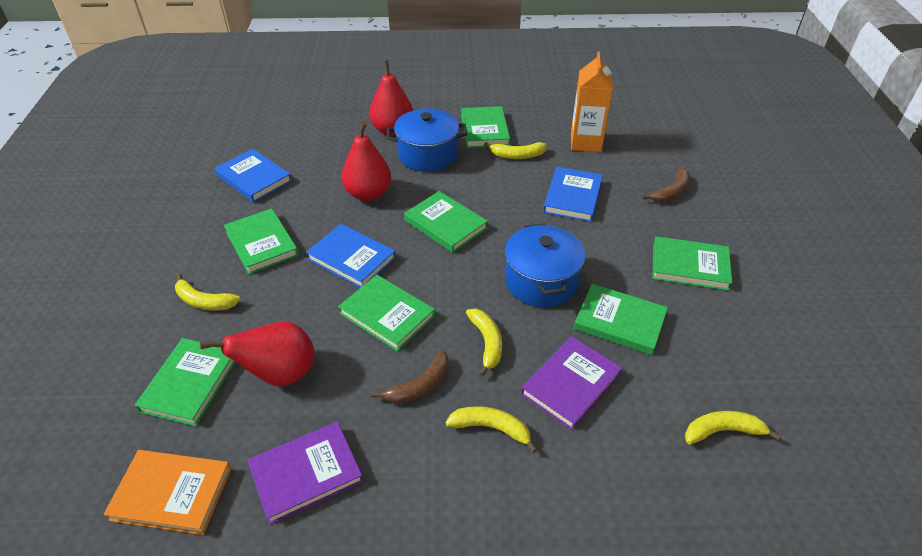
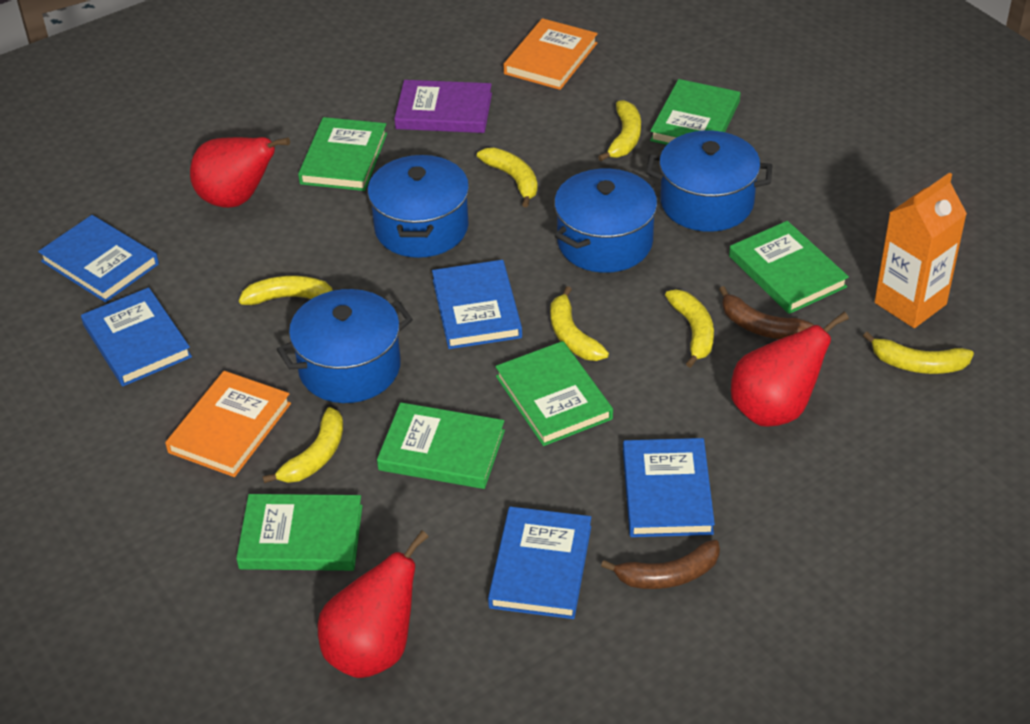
blue book: [214,149,292,203] [306,224,396,288] [543,167,603,222] = 3 -> [38,215,159,302] [81,287,192,386] [432,260,522,349] [488,507,591,619] [623,438,715,537] = 5
blue pot: [387,109,467,172] [504,223,585,307] = 2 -> [277,289,413,403] [368,154,469,258] [554,169,657,273] [646,130,772,232] = 4
green book: [135,338,236,426] [224,208,299,274] [338,275,435,351] [404,191,488,253] [461,106,510,148] [574,284,668,355] [652,236,732,291] = 7 -> [236,494,363,571] [298,117,387,191] [377,402,505,489] [495,341,613,446] [650,79,740,145] [729,221,849,314] = 6
orange book: [103,450,231,535] = 1 -> [165,371,291,477] [503,18,598,90] = 2
purple book: [248,422,363,525] [521,336,622,430] = 2 -> [394,80,492,133] = 1
yellow banana: [175,273,240,310] [446,406,538,453] [466,309,502,377] [484,142,547,159] [685,411,781,445] = 5 -> [239,276,333,305] [263,407,343,483] [477,148,538,207] [550,286,609,361] [598,100,641,161] [665,290,714,368] [863,332,974,374] = 7

